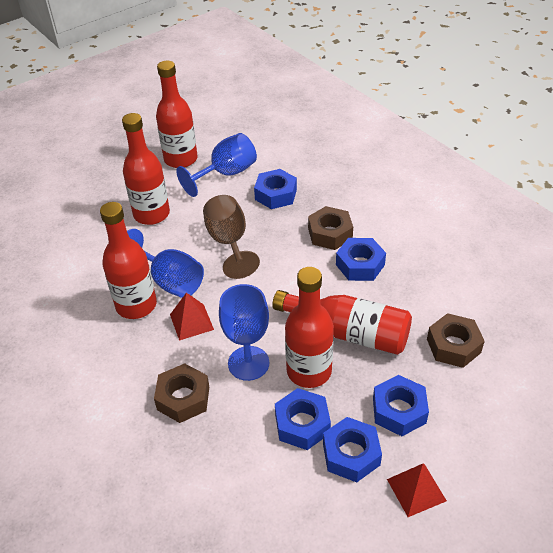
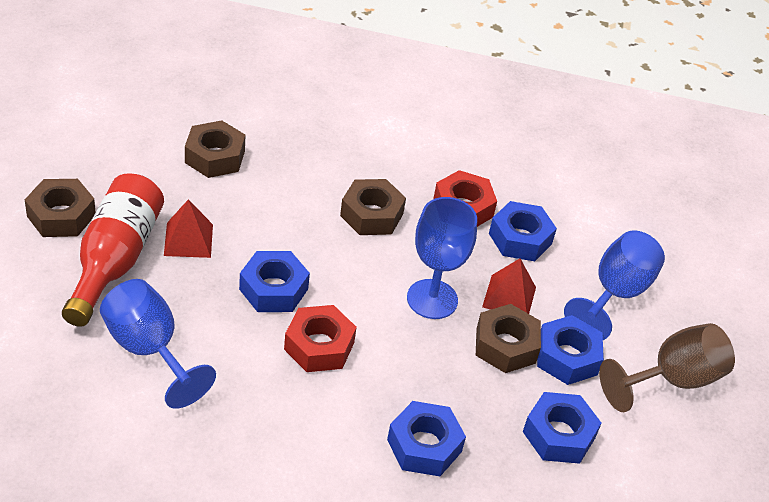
brown nut: [154,363,209,423] [308,206,353,250] [427,313,485,368] = 3 -> [25,179,96,237] [185,120,246,178] [340,179,406,235] [476,304,541,373] = 4
red bottle: [100,202,157,319] [122,113,170,225] [156,61,198,168] [272,290,412,355] [285,267,334,388] = 5 -> [62,173,164,327] = 1
red nut: none = 0 -> [284,305,357,372] [433,170,497,227] = 2

